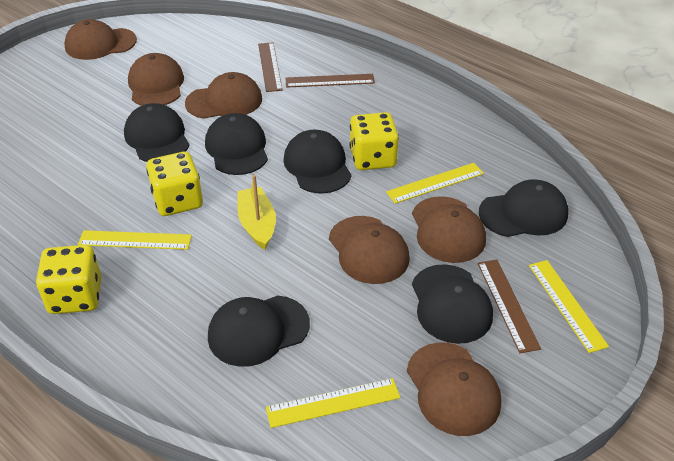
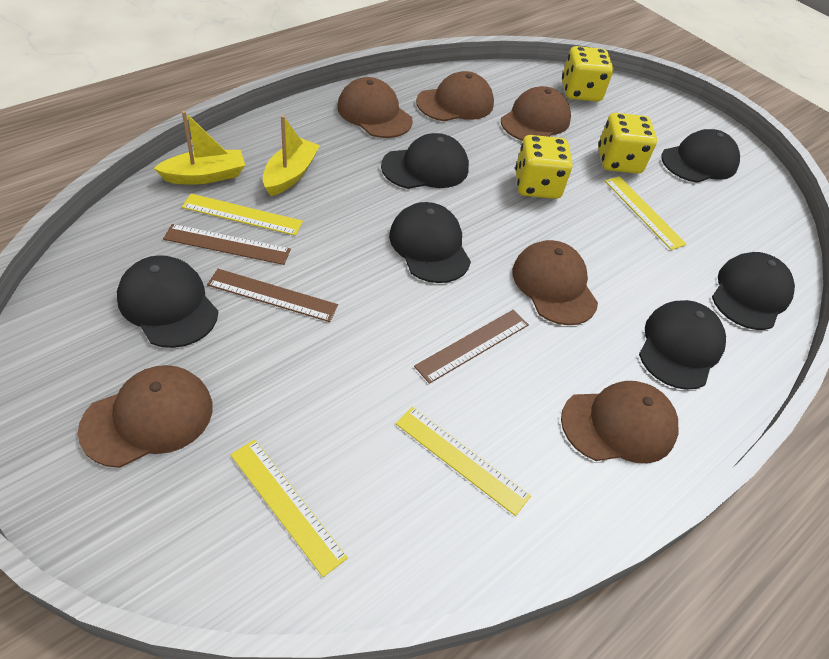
yellow boat: [237,175,276,250] = 1 -> [153,111,245,185] [263,115,320,196] = 2

